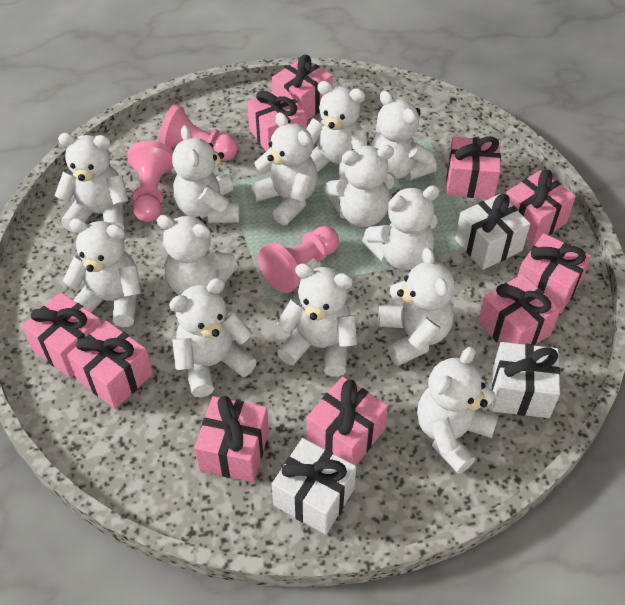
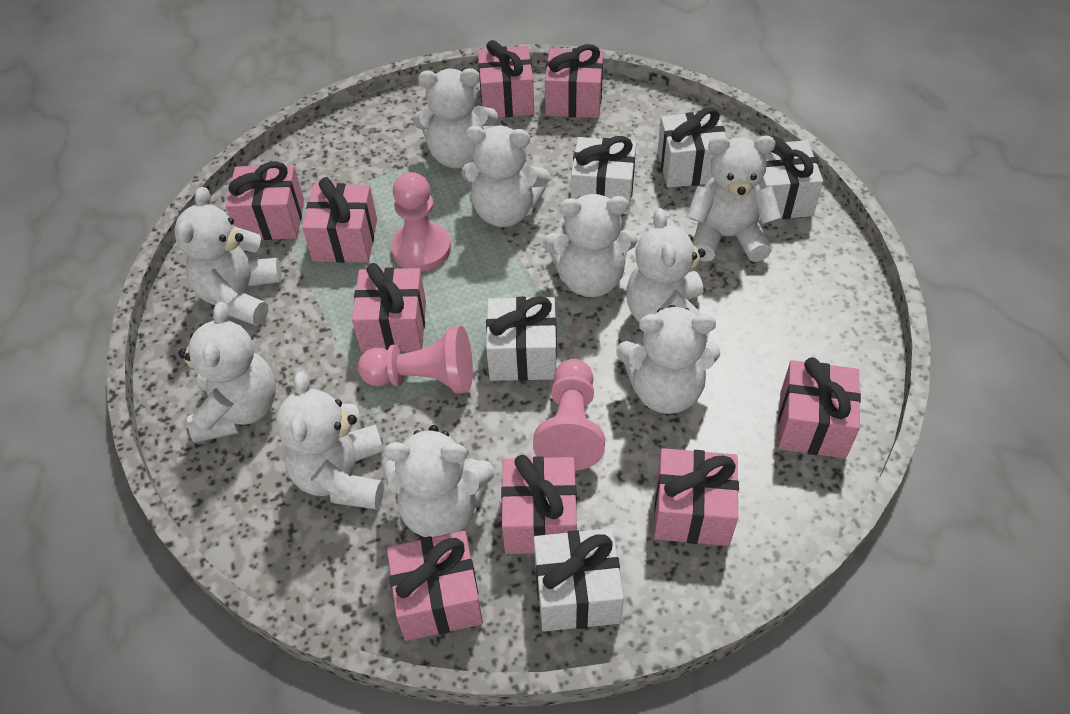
pink gift: [22,293,101,378] [67,321,153,409] [194,396,269,482] [247,88,307,151] [272,55,333,120] [307,377,388,465] [446,136,501,199] [478,274,560,346] [506,170,576,245] [517,233,592,314] = 10 -> [226,161,304,240] [302,177,377,263] [352,263,426,352] [387,531,483,641] [478,40,534,118] [501,455,577,554] [545,44,603,118] [654,448,739,546] [778,357,861,458] = 9
white gift: [272,438,356,535] [455,194,530,270] [492,342,560,418] = 3 -> [486,296,557,381] [534,528,624,632] [571,136,636,214] [657,107,726,188] [758,136,823,221] = 5
white teddy bear: [54,133,129,232] [63,218,141,327] [157,215,238,295] [169,278,257,398] [172,125,240,223] [249,112,318,225] [276,263,357,377] [306,81,367,181] [324,145,396,227] [362,185,440,270] [371,90,437,181] [379,248,455,366] [417,347,499,474] = 13 -> [174,187,282,326] [178,302,276,443] [276,372,384,509] [383,425,494,537] [413,68,498,169] [461,126,550,227] [543,194,637,297] [616,305,720,414] [627,208,711,341] [687,135,781,262] = 10

